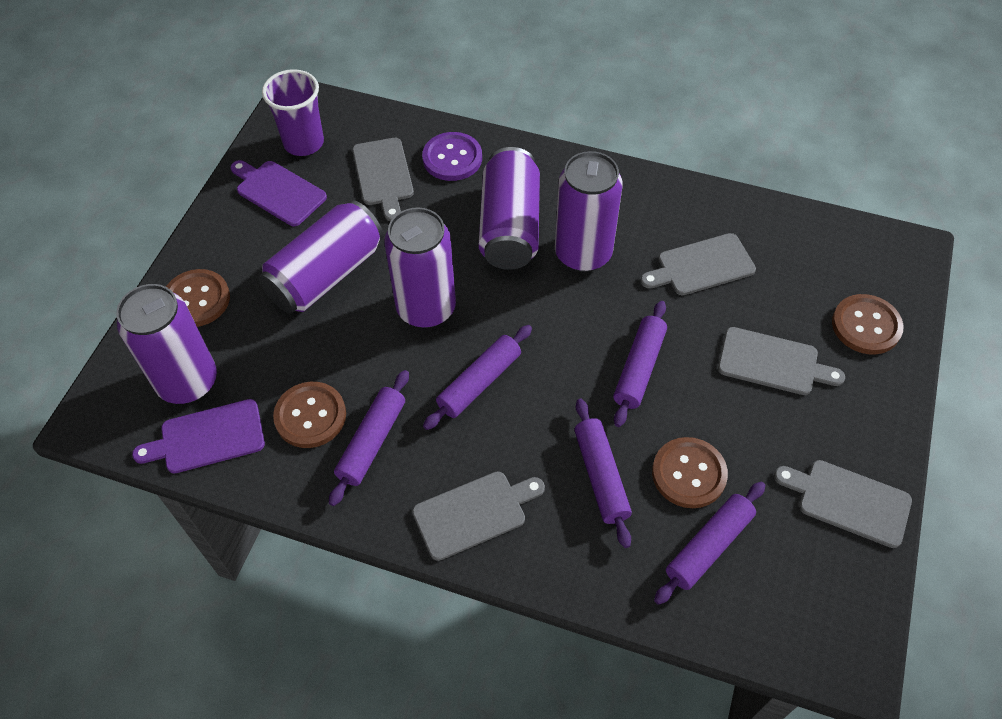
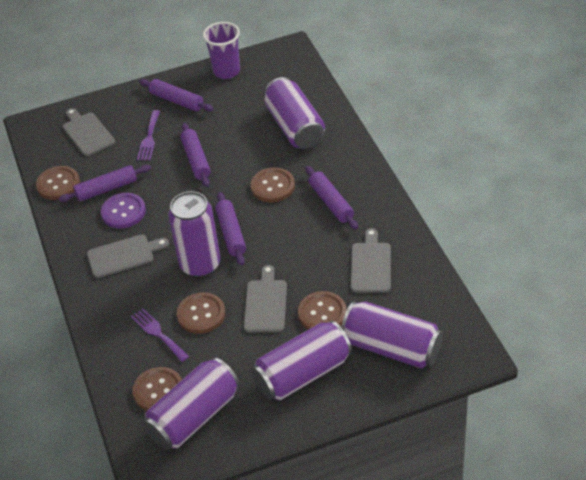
brown button: [166,269,230,327] [273,382,346,448] [652,437,728,508] [832,294,903,354] = 4 -> [36,166,80,200] [133,367,182,411] [177,292,225,334] [251,167,295,202] [298,291,347,330] = 5
grey cutting board: [353,138,414,221] [412,471,545,561] [640,233,756,295] [718,327,845,395] [774,460,912,548] = 5 -> [63,108,115,156] [87,235,169,278] [244,265,287,332] [351,228,391,293] = 4
purple cutting board: [132,399,265,473] [230,160,327,226] = 2 -> none = 0
purple fork: none = 0 -> [131,308,189,362] [137,110,160,160] = 2

